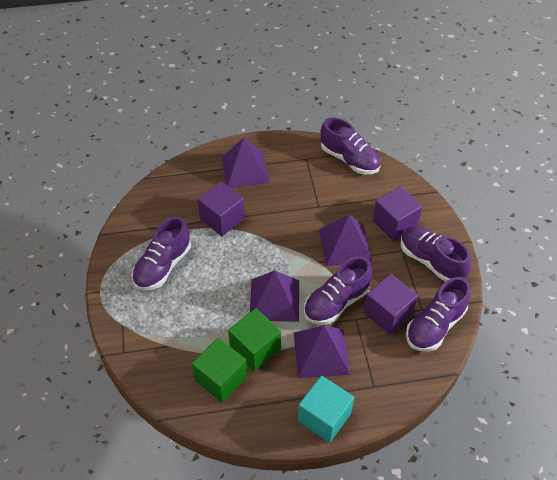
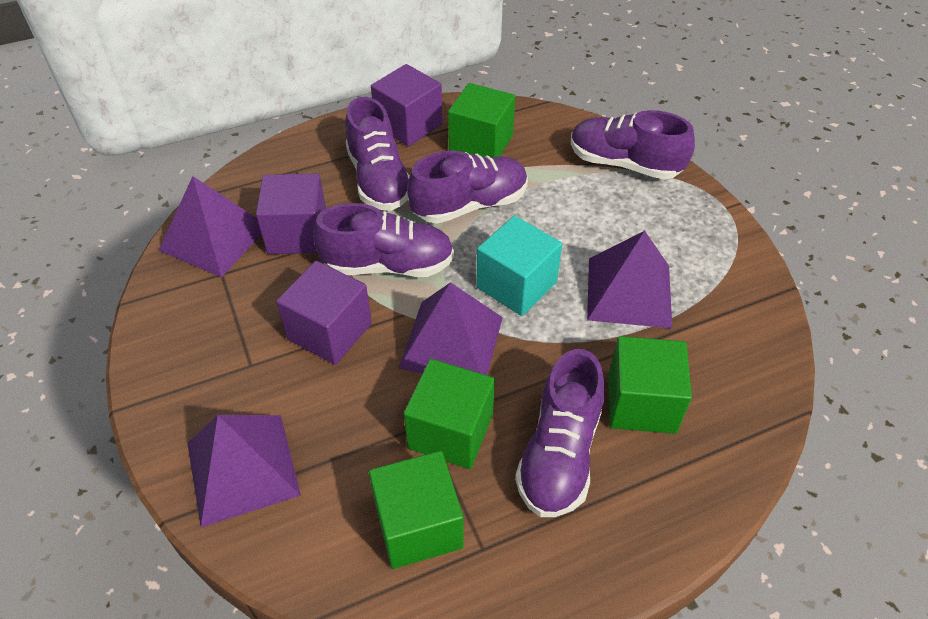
green cube: [192,338,247,403] [228,308,281,371] = 2 -> [369,451,463,569] [404,359,495,469] [448,83,515,157] [609,336,692,434] = 4

